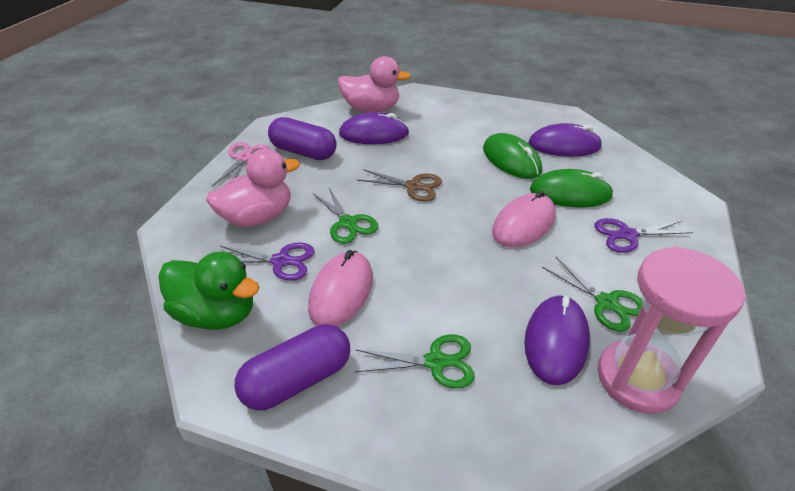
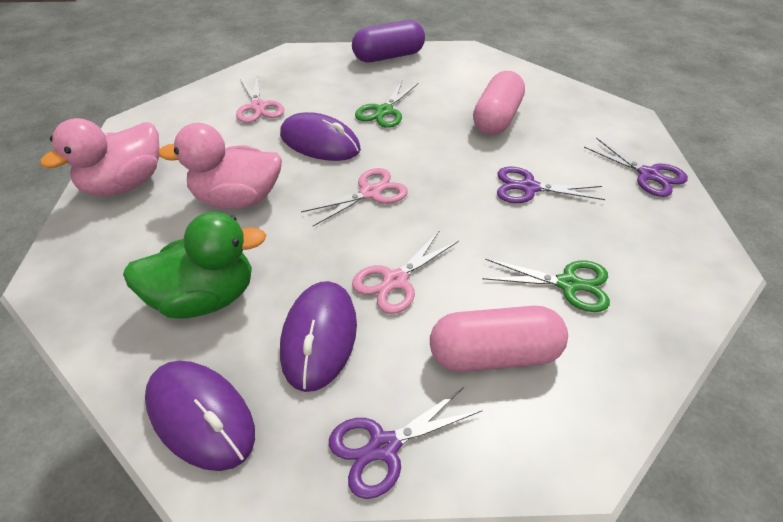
brown scissors: [357,169,442,202] = 1 -> none = 0
green mouse: [483,133,542,179] [530,169,614,207] = 2 -> none = 0
green scissors: [313,188,378,244] [354,334,475,388] [542,257,642,332] = 3 -> [355,81,418,128] [482,259,610,312] = 2
pink capsule: none = 0 -> [430,306,568,372] [473,71,525,135] = 2
pink hourglass: [597,246,746,414] = 1 -> none = 0
pink mouse: [308,250,373,327] [492,191,556,248] = 2 -> none = 0
pink scissors: [212,142,269,187] = 1 -> [236,77,284,123] [301,168,408,226] [352,230,459,314] = 3
purple capsule: [234,325,350,410] [268,117,337,160] = 2 -> [352,20,425,62] = 1
purple scissors: [220,243,314,281] [594,218,693,253] = 2 -> [329,387,483,499] [497,166,605,203] [584,138,688,197] = 3

